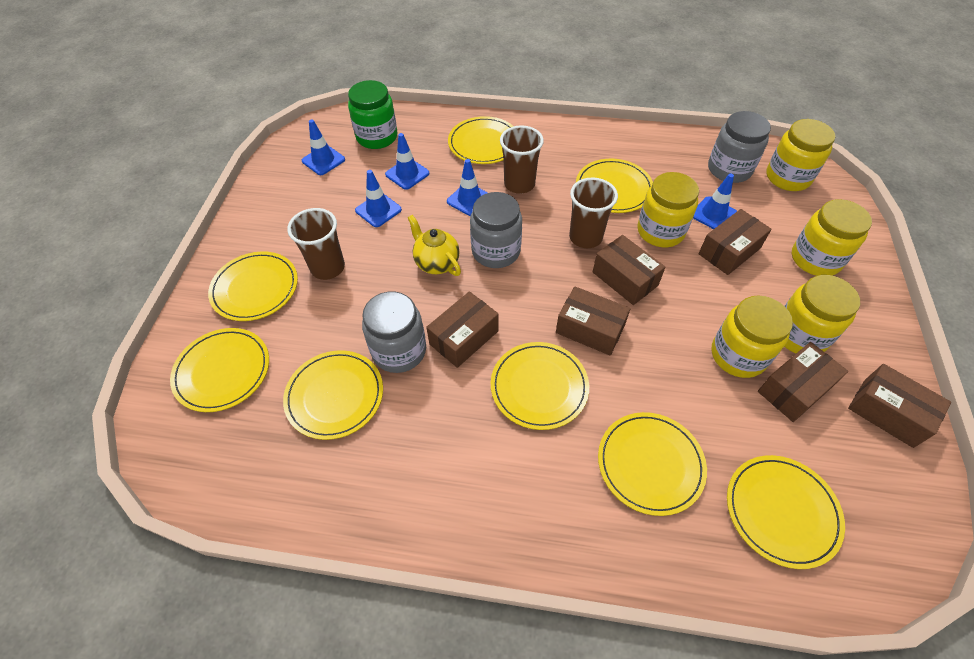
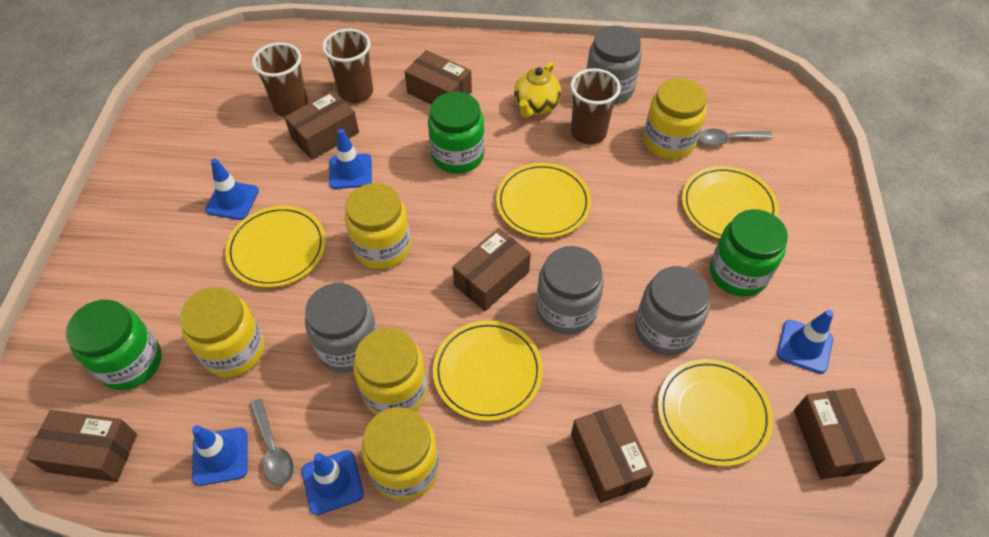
green jar: [348,80,398,149] = 1 -> [66,300,162,390] [428,91,485,174] [710,209,788,297] = 3
grey jar: [362,292,426,373] [470,192,522,268] [708,111,771,183] = 3 -> [305,283,377,373] [536,246,604,335] [587,26,642,104] [635,266,710,356] = 4
grey spoon: none = 0 -> [250,398,294,486] [698,129,773,146] = 2
yellow plate: [170,328,269,412] [208,251,298,321] [283,350,383,440] [448,116,514,164] [491,342,589,430] [576,159,653,213] [598,412,707,516] [727,455,845,569] = 8 -> [225,206,326,287] [433,320,543,421] [496,163,591,238] [658,359,773,466] [682,166,779,239] = 5

